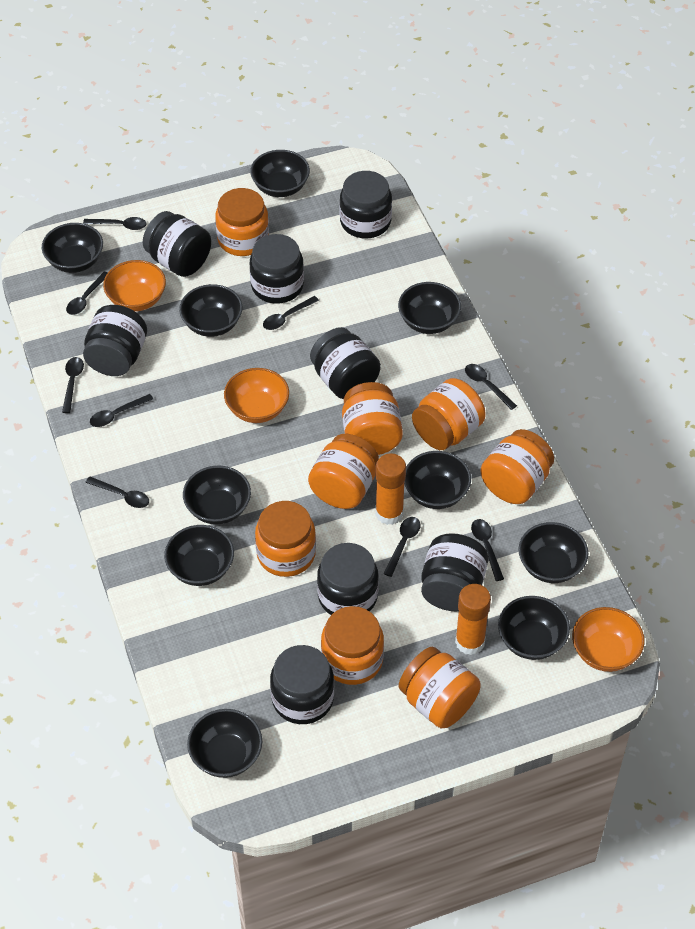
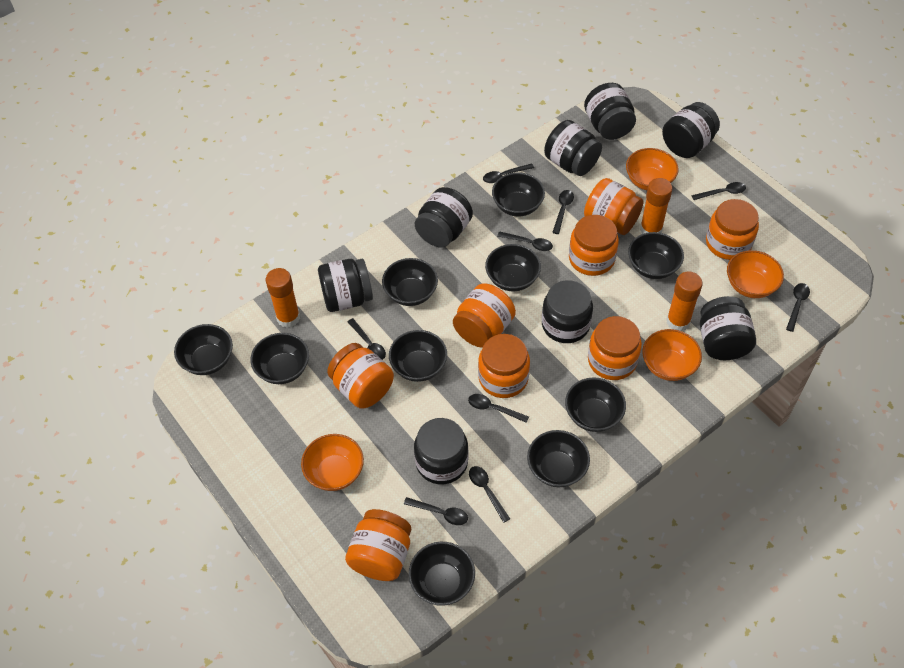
orange bowl: [103,260,166,311] [224,368,289,423] [572,607,645,672] = 3 -> [301,434,364,491] [626,148,679,190] [642,329,702,381] [727,250,784,298] = 4
orange glue stick: [375,453,406,525] [455,584,491,655] = 2 -> [266,268,300,328] [640,178,672,234] [666,271,703,331] = 3

